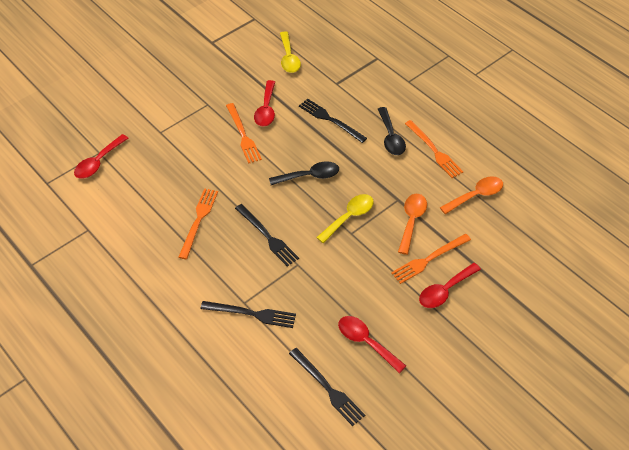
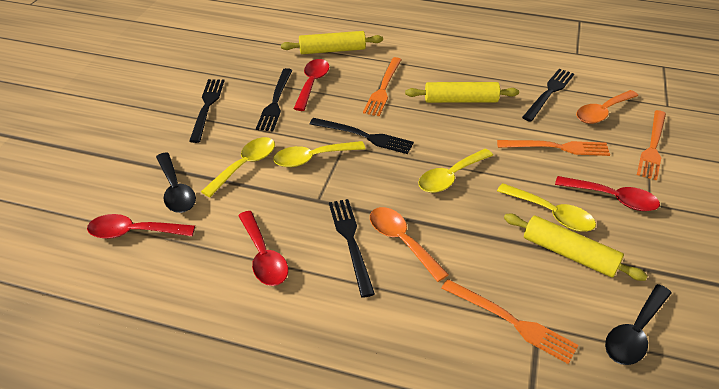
black fork: [201,301,296,328] [235,204,299,267] [289,348,365,426] [299,98,367,143] = 4 -> [189,79,224,143] [256,68,292,131] [310,118,414,154] [329,199,375,298] [522,69,574,122] = 5
yellow rolling pin: none = 0 -> [281,31,383,54] [405,82,519,103] [504,214,648,281] = 3
yellow spoon: [280,31,301,73] [316,194,374,243] = 2 -> [201,137,275,197] [273,141,365,167] [418,149,493,193] [497,183,596,232] = 4

